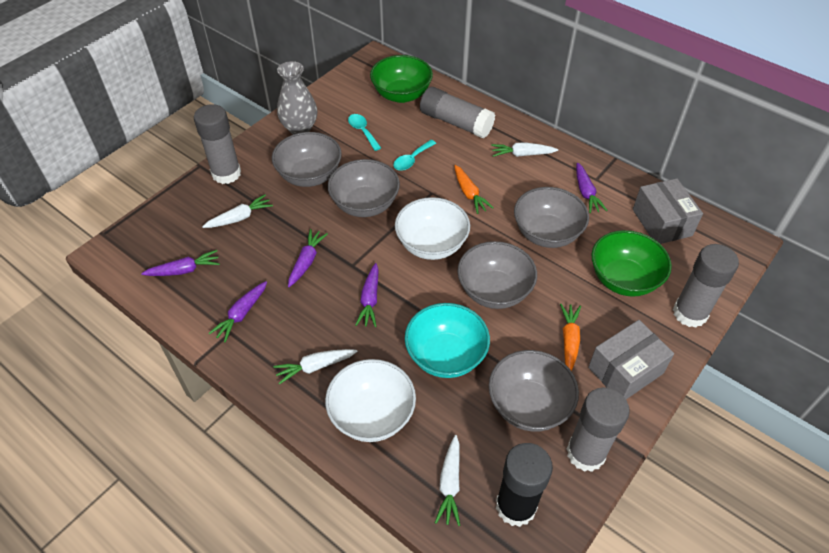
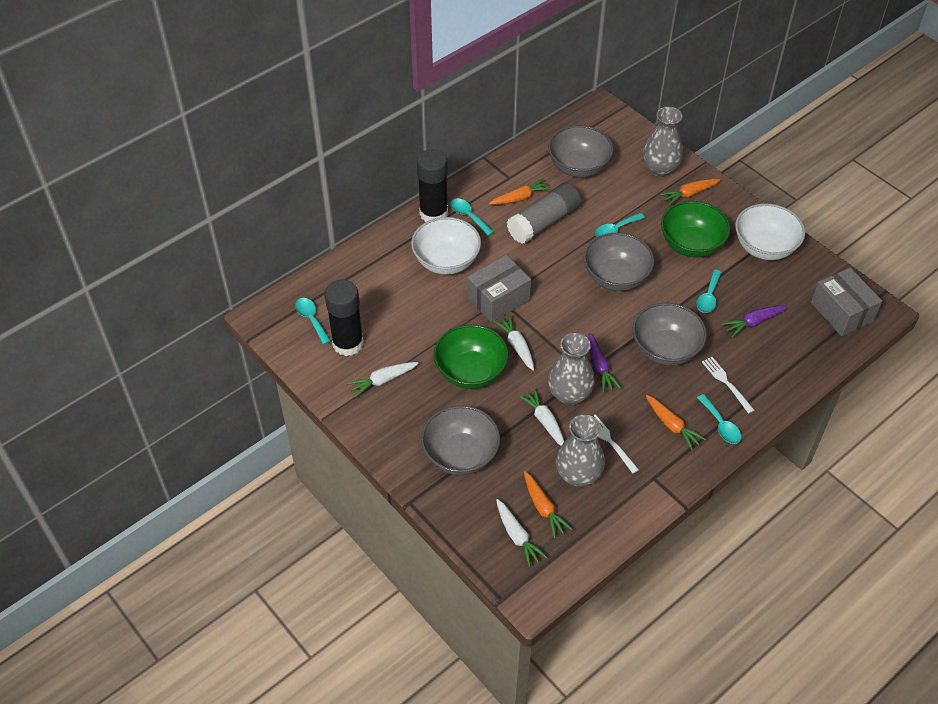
black glue stick: [496,443,553,527] = 1 -> [325,280,364,356] [417,149,448,222] = 2
grey bowl: [272,132,342,187] [327,159,400,217] [457,241,537,309] [489,350,579,432] [514,187,589,248] = 5 -> [421,405,500,475] [548,125,613,177] [584,233,654,291] [632,303,707,366] = 4
grey glue stick: [194,104,241,184] [420,87,495,138] [567,387,630,472] [673,244,739,328] = 4 -> [507,183,581,244] = 1
grey vase: [277,61,317,134] = 1 -> [548,333,595,406] [556,415,605,487] [643,107,683,177] = 3
orange carrot: [454,165,494,214] [560,304,581,371] = 2 -> [489,178,552,205] [524,471,573,539] [646,395,706,450] [660,179,720,206] = 4
purple carrot: [141,250,220,276] [208,281,267,342] [288,229,328,287] [355,263,379,327] [576,162,607,213] = 5 -> [588,333,621,393] [722,305,788,337] = 2
turquoise bowl: [405,303,490,378] = 1 -> none = 0
turquoise spoon: [348,114,381,151] [393,140,436,171] = 2 -> [295,298,331,345] [450,198,494,236] [595,213,645,237] [697,270,722,313] [697,394,741,444] = 5
white fork: none = 0 -> [592,414,639,474] [702,357,754,413] = 2

